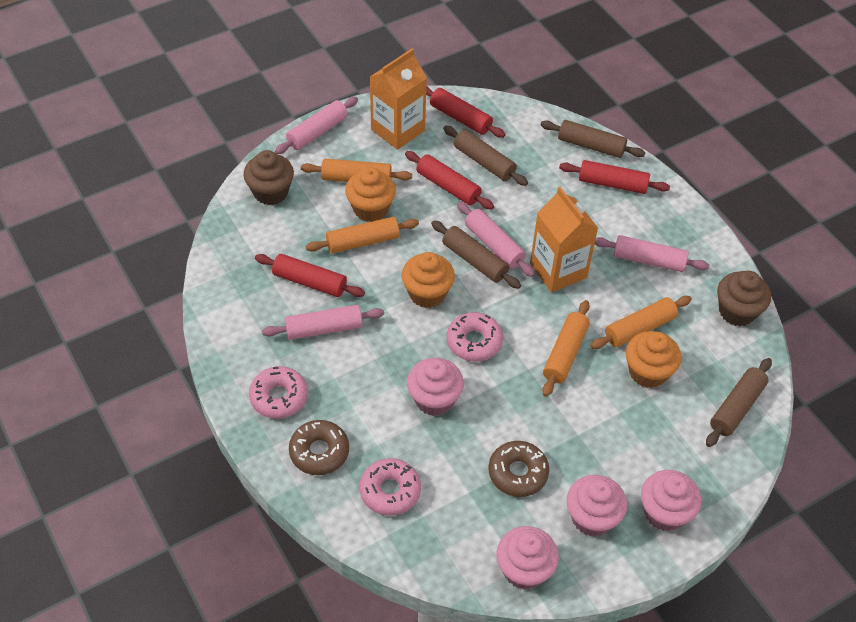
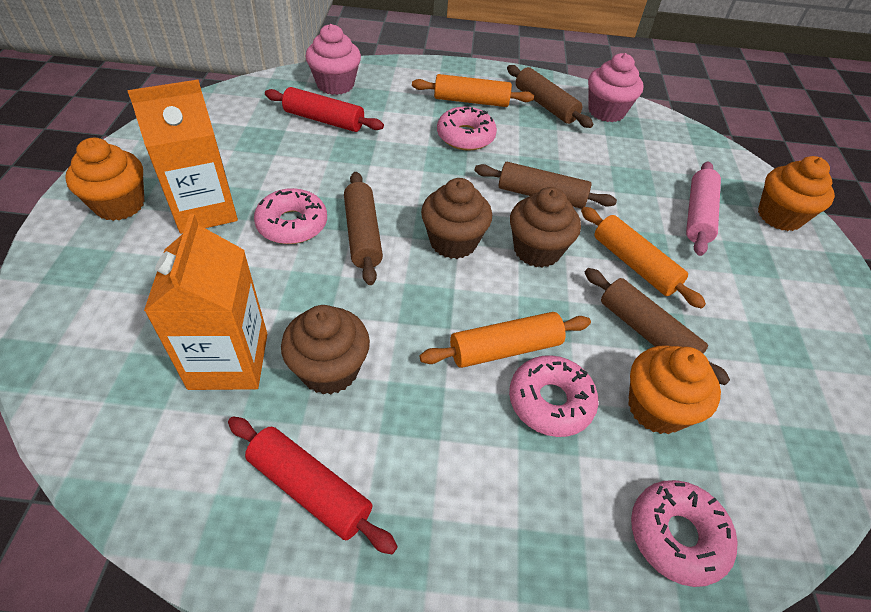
brown cupcake: [243,150,294,205] [717,271,771,326] = 2 -> [281,305,370,395] [421,178,492,259] [510,187,581,268] = 3
brown donut: [289,420,349,475] [488,441,549,497] = 2 -> none = 0
orange rolling pin: [301,159,412,182] [306,217,419,254] [542,300,590,397] [590,296,692,349] = 4 -> [412,74,534,107] [420,312,591,368] [581,207,706,309] = 3
pink cupcake: [407,358,464,416] [497,526,559,590] [567,475,627,537] [641,470,701,532] = 4 -> [305,24,361,95] [588,53,644,122] = 2
pink donut: [249,366,308,419] [360,458,421,516] [447,312,503,362] = 3 -> [254,188,327,244] [437,107,497,151] [509,355,599,437] [631,480,738,587] = 4
pink rolling pin: [262,305,384,340] [275,97,358,154] [457,202,535,277] [595,235,709,272] = 4 -> [686,161,721,256] = 1
red rolling pin: [255,254,365,297] [405,151,494,209] [426,86,505,138] [559,160,670,194] = 4 -> [228,416,398,554] [265,87,384,132] = 2

